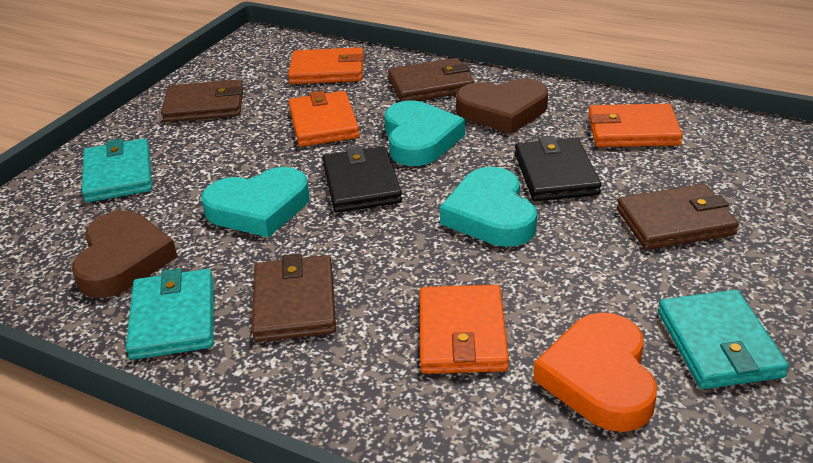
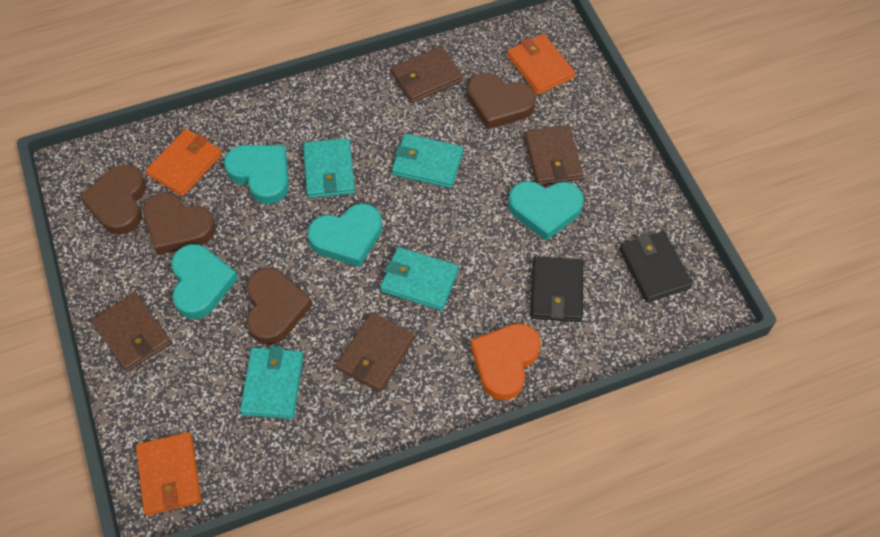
brown heart: [72,210,178,298] [456,78,548,134] = 2 -> [79,164,146,235] [143,192,216,255] [246,268,313,345] [467,73,536,129] = 4
orange wallet: [288,47,364,84] [289,91,360,147] [420,285,509,374] [588,104,683,147] = 4 -> [136,432,201,516] [146,129,222,196] [507,34,575,95] = 3
turquoise heart: [201,167,309,237] [384,101,465,166] [440,167,537,247] = 3 -> [171,244,238,319] [224,145,289,204] [308,203,382,267] [508,181,584,241] = 4
turquoise wallet: [82,138,152,202] [126,268,213,360] [658,290,789,389] = 3 -> [240,346,303,419] [303,138,355,198] [380,247,459,311] [392,134,463,188] = 4

